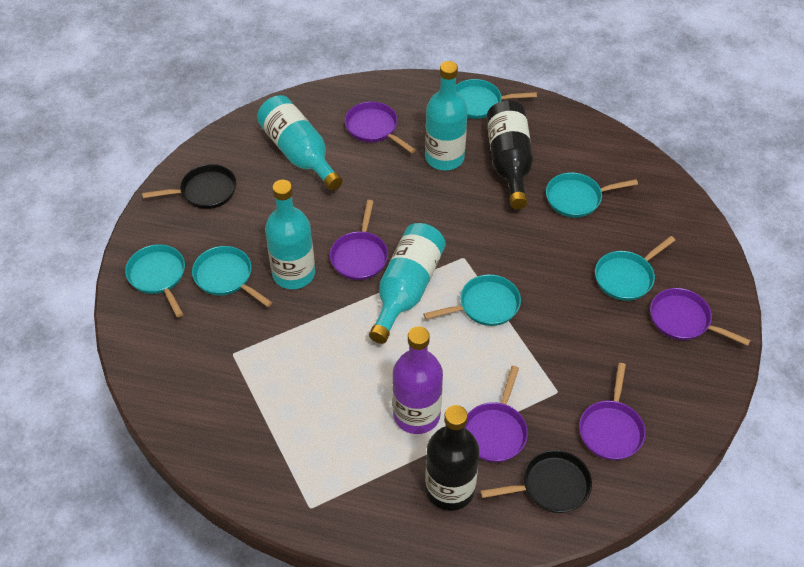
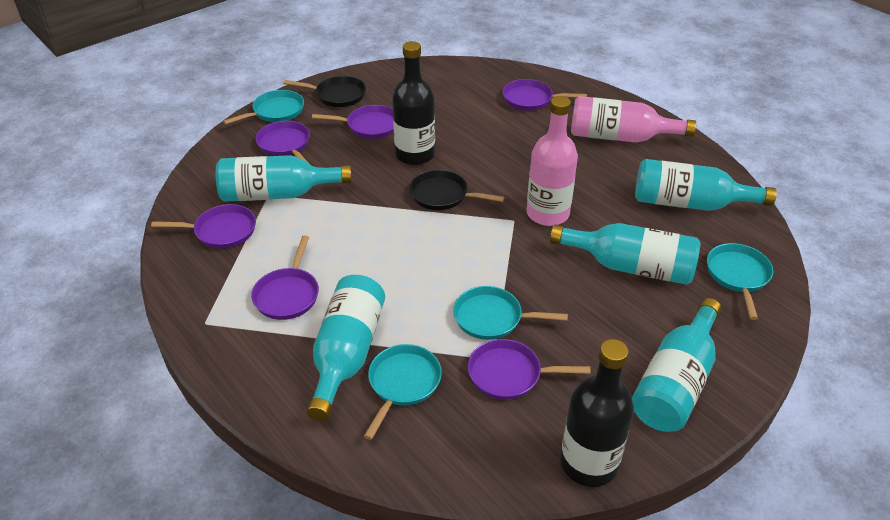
pink bottle: none = 0 -> [526,96,578,226] [571,96,696,143] = 2
purple bottle: [393,326,443,434] = 1 -> none = 0
purple pan: [330,200,388,280] [345,101,416,153] [465,366,528,462] [579,363,646,460] [650,288,751,346] = 5 -> [151,204,256,249] [251,236,319,320] [256,121,310,164] [312,105,394,139] [468,339,590,400] [502,79,587,111] = 6
turquoise bottle: [257,95,343,191] [265,180,315,289] [369,223,446,344] [425,61,468,170] = 4 -> [216,155,352,202] [307,275,385,421] [550,223,701,285] [632,298,722,432] [635,159,777,211] = 5
turquoise pan: [125,244,185,317] [192,246,272,307] [423,274,521,326] [456,79,537,119] [546,172,638,218] [595,236,675,301] = 6 -> [223,90,304,125] [364,344,442,440] [453,286,568,340] [707,243,773,320] = 4

